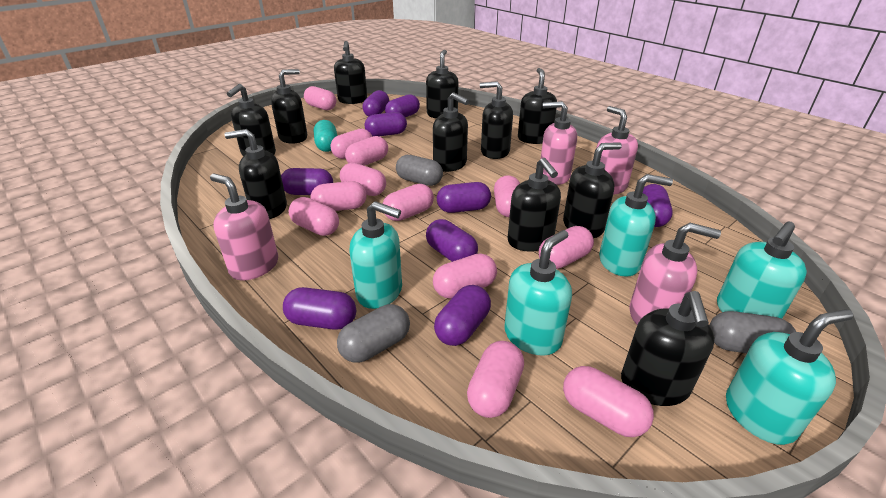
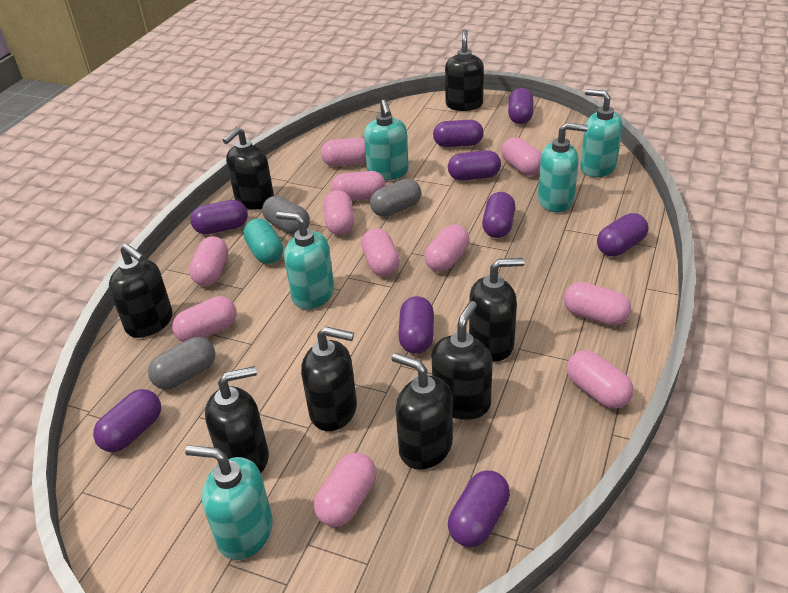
black soap dispenser: [225,129,287,219] [227,84,276,156] [271,69,307,144] [334,41,367,104] [426,50,458,118] [433,93,469,172] [480,81,513,159] [508,158,561,252] [518,68,557,144] [563,142,622,238] [621,291,715,406] = 11 -> [109,244,173,338] [205,366,269,473] [223,127,274,210] [301,326,357,431] [392,353,453,470] [432,301,493,420] [445,29,484,111] [469,258,525,361] = 8
pink capsule: [289,197,339,236] [304,86,336,110] [311,181,367,211] [330,128,372,159] [340,163,386,196] [345,136,388,166] [383,184,434,221] [433,253,497,299] [467,341,524,418] [494,175,520,217] [539,226,594,269] [563,366,654,437] = 12 -> [172,296,237,342] [189,236,228,286] [314,453,376,527] [321,138,366,166] [323,190,354,235] [331,171,386,201] [361,228,400,277] [424,224,469,272] [501,137,541,176] [564,282,631,326] [567,350,634,409] = 11
pink soap dispenser: [210,173,278,281] [541,101,577,185] [596,106,638,195] [630,223,721,325] = 4 -> none = 0

